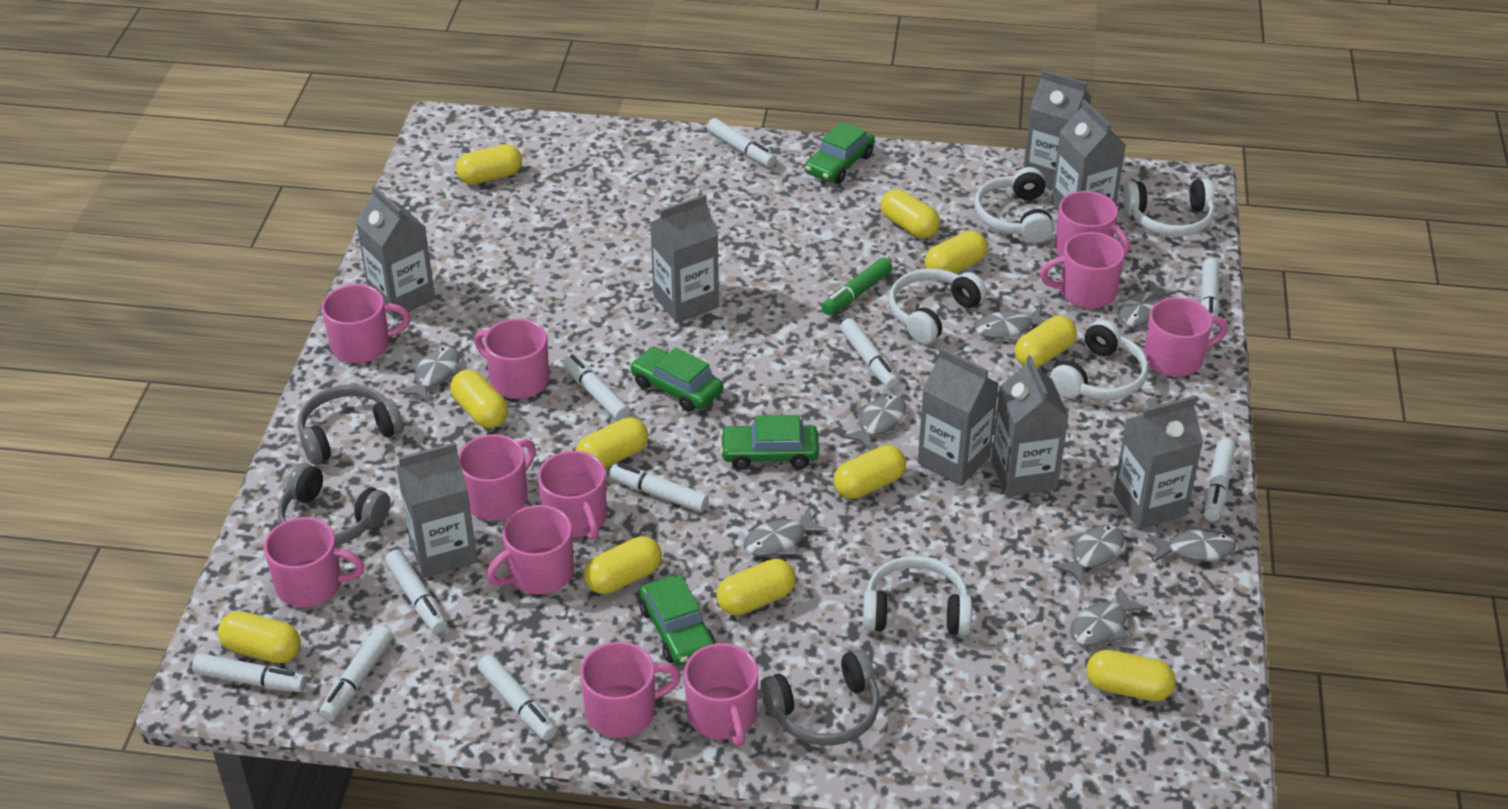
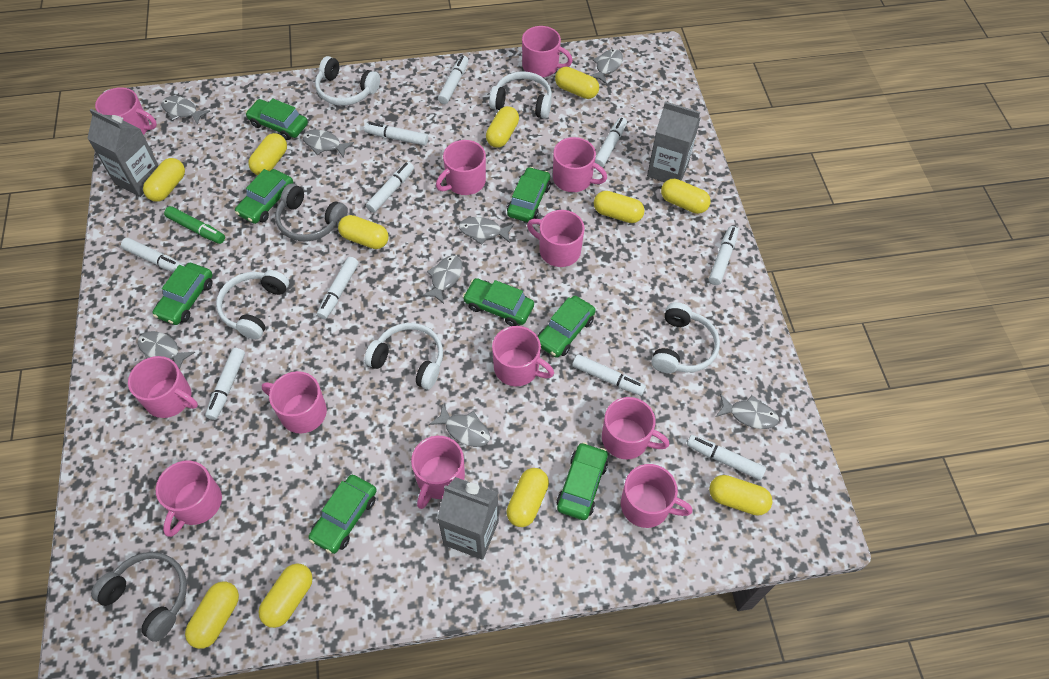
green car: [630,347,723,412] [639,575,715,666] [720,415,819,470] [805,121,875,183] = 4 -> [152,263,213,325] [235,169,293,224] [245,98,308,140] [308,475,377,554] [463,278,534,326] [507,167,551,222] [538,296,596,358] [556,442,608,520] = 8
grey carton: [356,185,435,319] [396,442,477,578] [650,194,719,323] [918,347,999,486] [991,355,1069,497] [1024,70,1092,188] [1051,99,1126,211] [1113,396,1203,529] = 8 -> [87,109,159,197] [437,477,499,560] [647,102,701,182] = 3
grey headphones: [278,463,390,546] [298,384,404,464] [760,649,880,746] = 3 -> [91,552,187,642] [275,184,348,242] = 2
pink mug: [264,517,364,607] [322,284,410,363] [458,434,536,520] [474,318,549,399] [487,505,574,594] [538,451,607,540] [580,642,681,738] [684,643,758,746] [1040,232,1125,309] [1055,191,1130,256] [1144,297,1228,377] = 11 -> [95,87,157,135] [128,356,198,418] [156,461,222,537] [262,371,327,434] [411,436,465,509] [436,140,486,195] [492,326,554,386] [522,26,573,77] [527,210,585,267] [553,137,607,192] [602,397,669,459] [621,464,692,528] = 12

